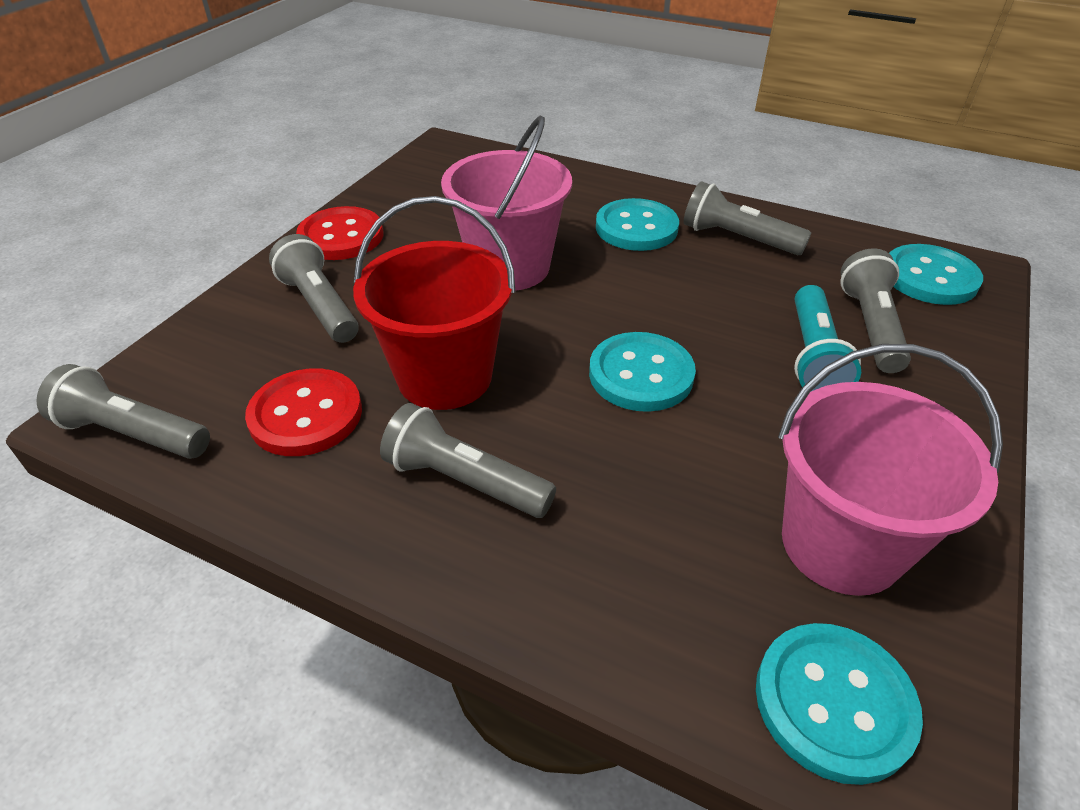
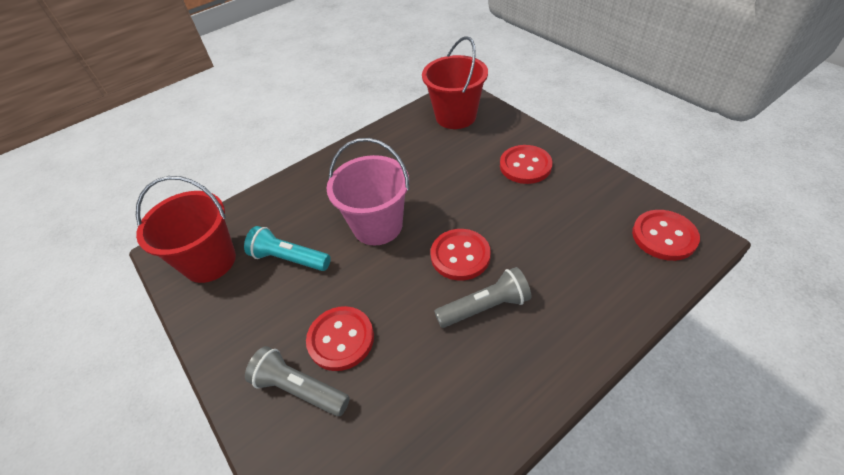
grey flashlight: [36,364,210,459] [269,234,359,343] [380,403,556,518] [684,181,811,255] [840,249,911,373] = 5 -> [245,346,350,416] [434,267,532,328] = 2
pink bucket: [441,115,572,291] [778,344,1003,596] = 2 -> [327,138,410,245] = 1
red bucket: [353,196,515,410] = 1 -> [136,176,236,283] [422,36,488,129] = 2
red button: [245,368,362,456] [296,206,383,260] = 2 -> [306,306,374,371] [431,229,491,281] [500,145,553,184] [632,210,700,261] = 4
turquoise button: [589,332,696,412] [596,198,679,251] [756,623,923,785] [889,244,983,305] = 4 -> none = 0

